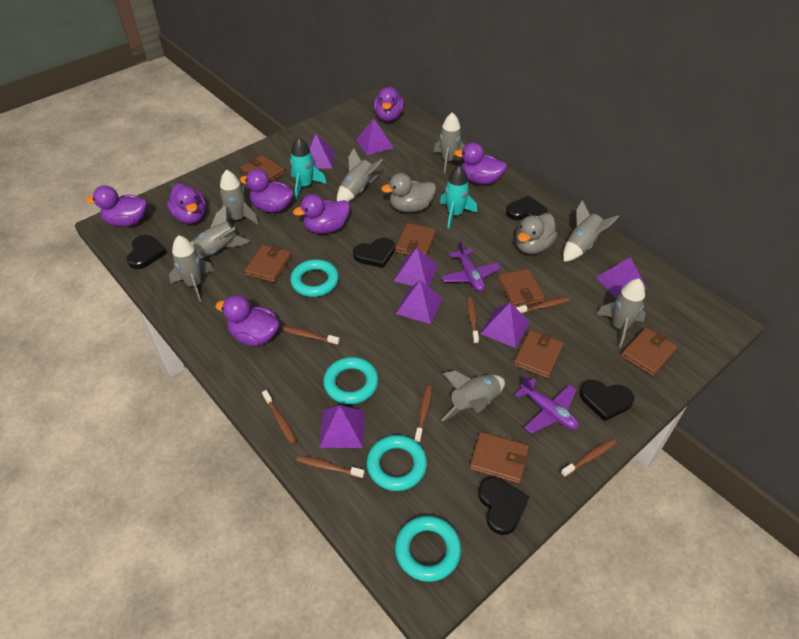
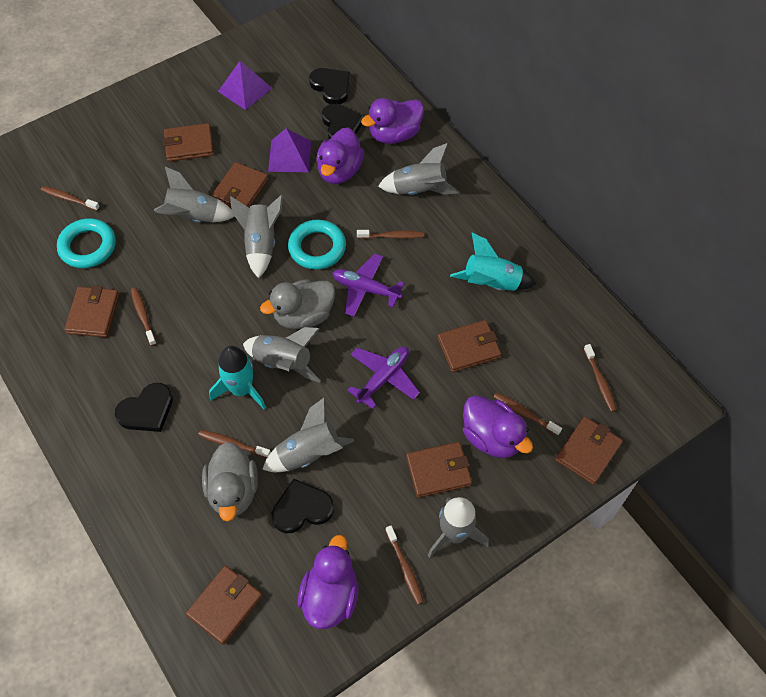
black heart: [127,235,167,269] [353,238,395,268] [478,477,529,535] [506,196,548,220] [580,380,634,421] = 5 -> [115,383,173,432] [272,479,334,533] [309,68,350,104] [322,104,364,139] = 4
grey rocket: [169,235,214,302] [191,206,250,259] [220,170,259,224] [337,148,383,202] [433,112,465,173] [442,371,505,421] [563,200,619,262] [596,279,646,348] = 8 -> [154,167,235,222] [230,194,283,278] [243,327,321,383] [262,397,354,472] [378,143,459,195] [428,497,489,558] = 6
purple duck: [86,185,147,227] [167,183,206,224] [215,295,280,346] [240,169,294,213] [293,194,350,234] [374,86,404,121] [454,142,507,185] = 7 -> [298,535,359,629] [316,127,364,184] [361,98,424,144] [463,395,533,458] = 4
purple pyramid: [308,134,334,169] [319,405,365,448] [356,119,394,155] [394,248,438,287] [396,280,443,324] [480,303,530,348] [596,257,647,298] = 7 -> [218,61,272,110] [268,128,311,172] = 2
turquoise ring: [290,259,339,297] [323,357,379,404] [366,435,427,491] [395,516,461,582] = 4 -> [57,218,116,268] [288,219,346,270] = 2

